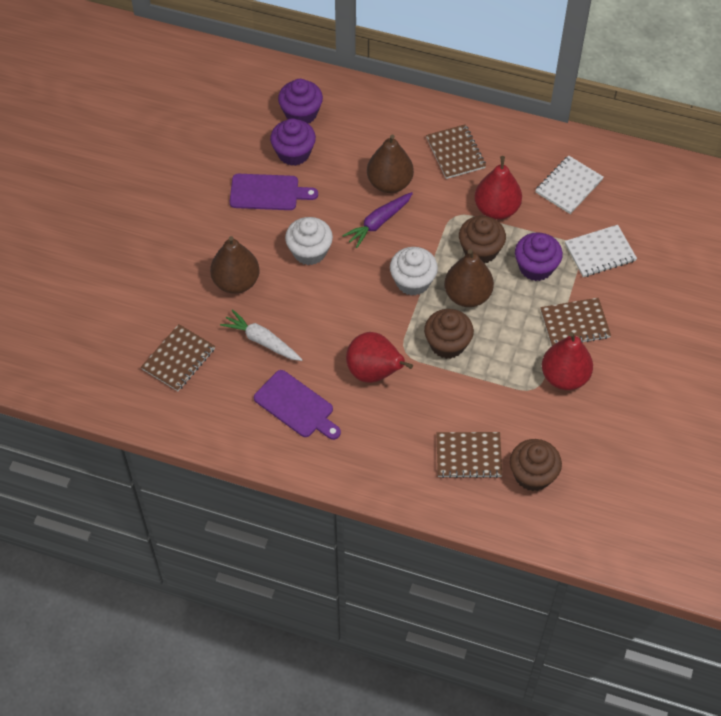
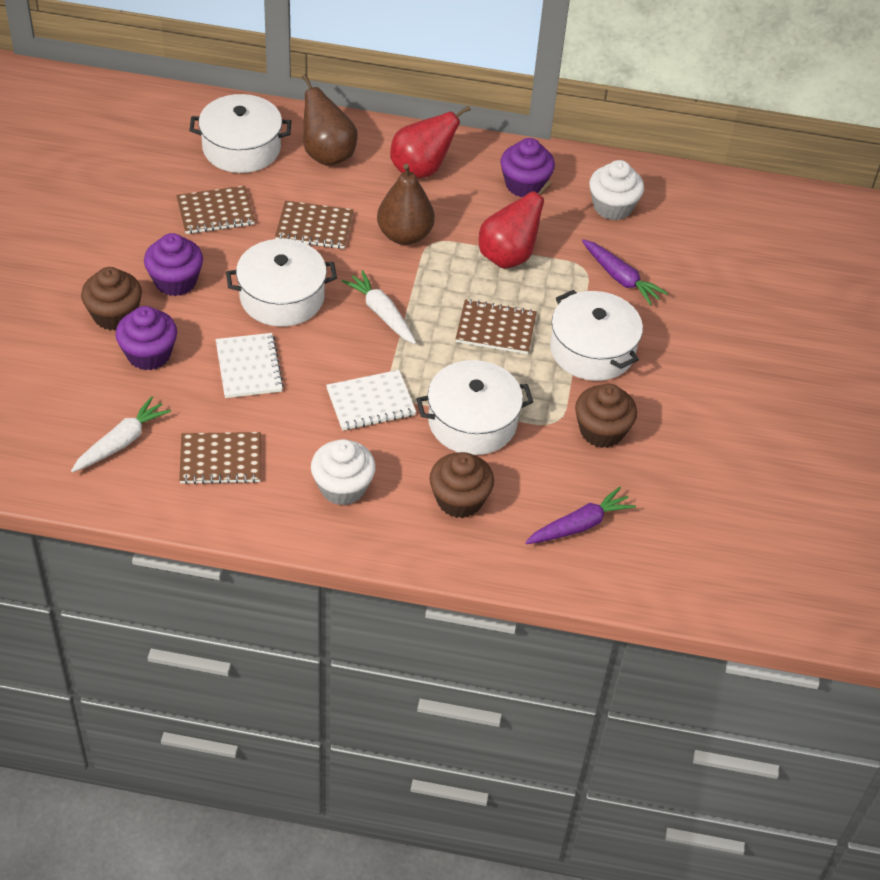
brown pear: [210,236,259,294] [367,135,414,193] [444,249,494,307] = 3 -> [302,74,358,166] [377,164,435,245] = 2
purple carrot: [342,192,413,248] = 1 -> [525,487,636,544] [582,239,668,306] = 2
purple cutting board: [230,174,318,210] [254,370,341,440] = 2 -> none = 0
red pear: [346,332,413,383] [474,156,522,220] [542,332,593,390] = 3 -> [390,105,471,178] [479,181,552,269] = 2
white carrot: [220,309,303,361] = 1 -> [71,396,171,473] [342,270,416,344] = 2
white pot: none = 0 -> [189,94,291,173] [226,239,337,327] [416,360,533,455] [550,290,643,381] = 4

